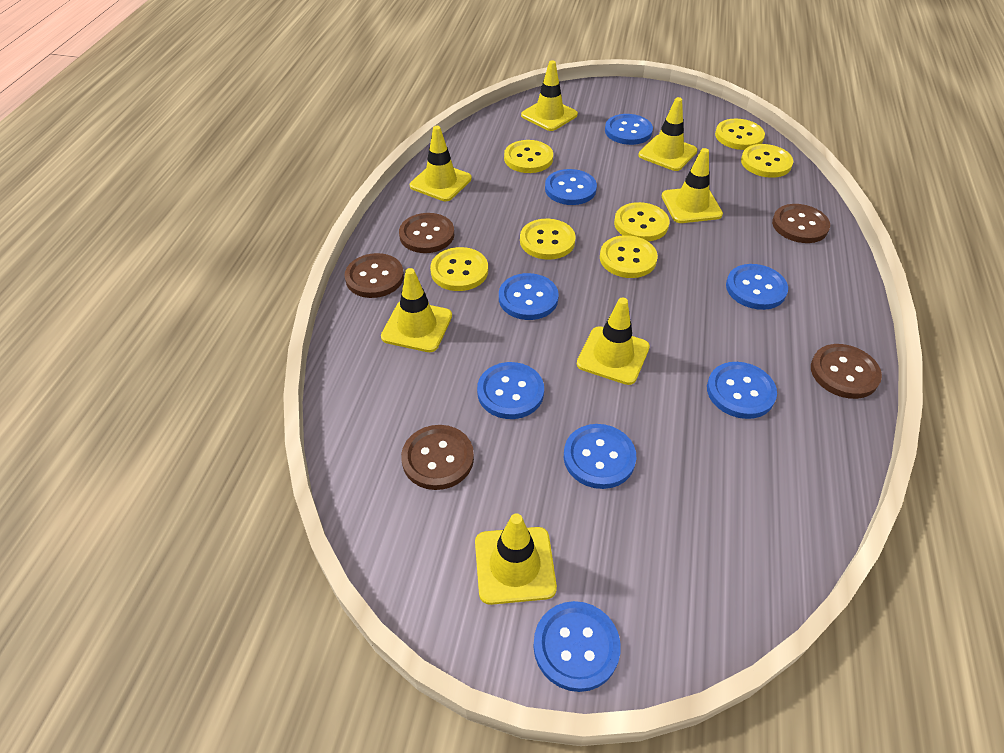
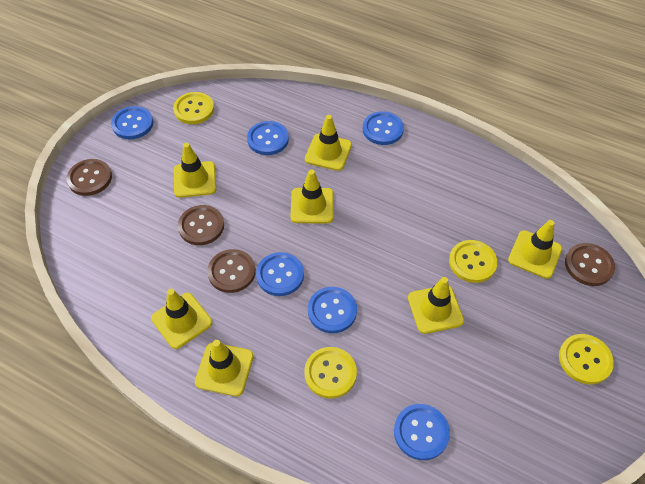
blue button: [477,362,544,419] [499,273,559,320] [533,601,621,692] [545,169,597,205] [564,424,636,489] [605,114,653,145] [707,362,777,419] [726,264,788,310] = 8 -> [111,106,153,139] [247,121,289,155] [256,252,304,296] [308,287,357,333] [363,111,404,145] [394,404,450,460] = 6
brown button: [344,253,404,298] [399,213,454,253] [401,425,474,490] [772,204,830,243] [811,344,882,399] = 5 -> [67,159,112,196] [178,205,224,245] [207,249,256,293] [565,243,615,286] = 4
yellow button: [430,247,488,291] [504,140,553,173] [520,219,576,260] [600,235,658,278] [614,202,670,242] [715,118,765,150] [741,144,793,178] = 7 -> [173,92,214,124] [304,347,357,399] [449,240,498,283] [559,334,614,385] = 4

